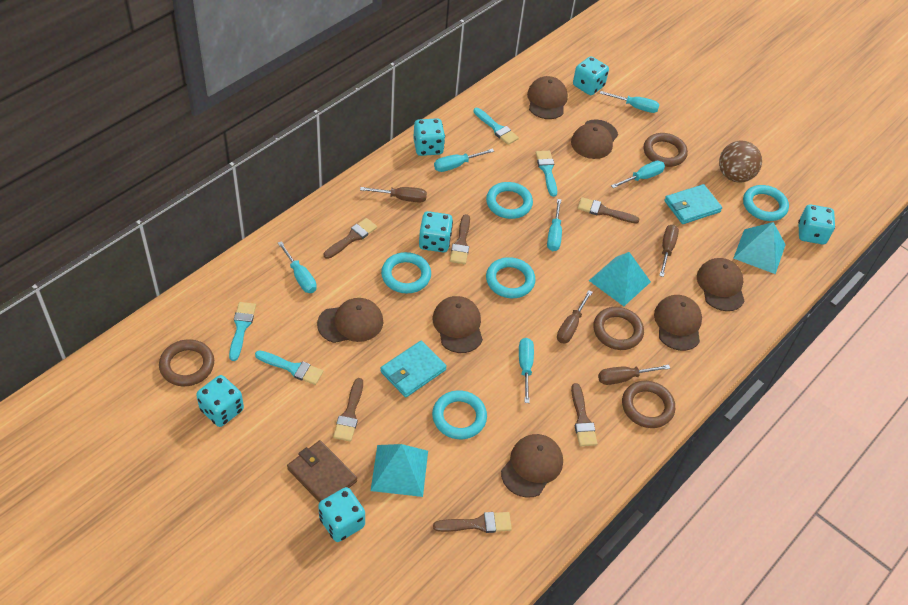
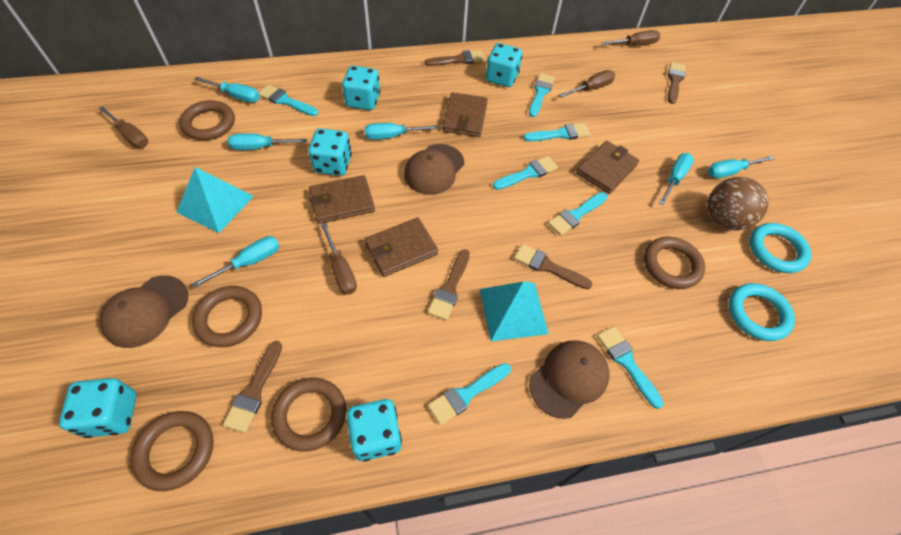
brown brush: [324,218,377,259] [333,378,363,442] [433,512,512,533] [450,214,470,264] [571,383,597,446] [578,197,640,224] = 6 -> [223,341,282,433] [424,50,485,66] [428,249,470,320] [514,244,593,290] [668,62,686,104] = 5
brown cap: [317,298,383,343] [432,296,483,353] [501,434,563,498] [527,76,568,119] [571,120,618,159] [654,295,702,351] [697,258,745,311] = 7 -> [100,275,188,348] [404,144,464,195] [529,340,610,419] = 3
brown ring: [159,339,214,386] [593,307,644,350] [622,381,675,428] [644,133,688,167] = 4 -> [131,411,214,491] [180,100,235,140] [192,286,262,347] [271,378,346,452] [644,237,705,289] = 5
brown wallet: [287,440,357,503] = 1 -> [309,175,375,224] [364,218,438,277] [443,92,488,137] [576,141,639,194] = 4
turquoise brush: [229,302,256,361] [255,350,323,385] [473,108,519,145] [536,151,557,197] = 4 -> [259,85,318,116] [428,363,511,425] [493,156,558,190] [523,123,591,141] [529,73,555,117] [548,192,608,236] [597,326,664,409] = 7
turquoise dice: [196,375,244,427] [318,487,365,542] [413,118,445,156] [419,211,453,252] [573,56,609,95] [798,204,835,244] = 6 -> [59,378,136,438] [308,128,352,176] [342,66,380,110] [347,399,402,461] [486,43,522,87] = 5
turquoise pyramid: [371,444,428,497] [589,252,651,306] [733,222,786,274] = 3 -> [177,167,254,233] [480,281,549,341] = 2
turquoise ring: [381,252,431,293] [432,390,487,439] [486,182,533,219] [486,257,536,298] [743,185,789,221] = 5 -> [728,283,795,341] [750,223,811,273] = 2
turquoise wallet: [380,341,447,398] [664,184,722,224] = 2 -> none = 0

